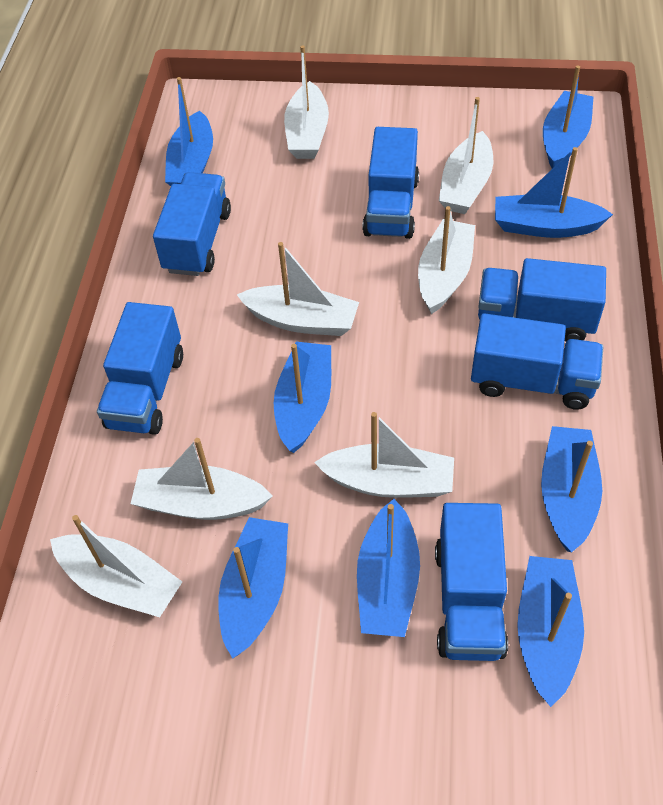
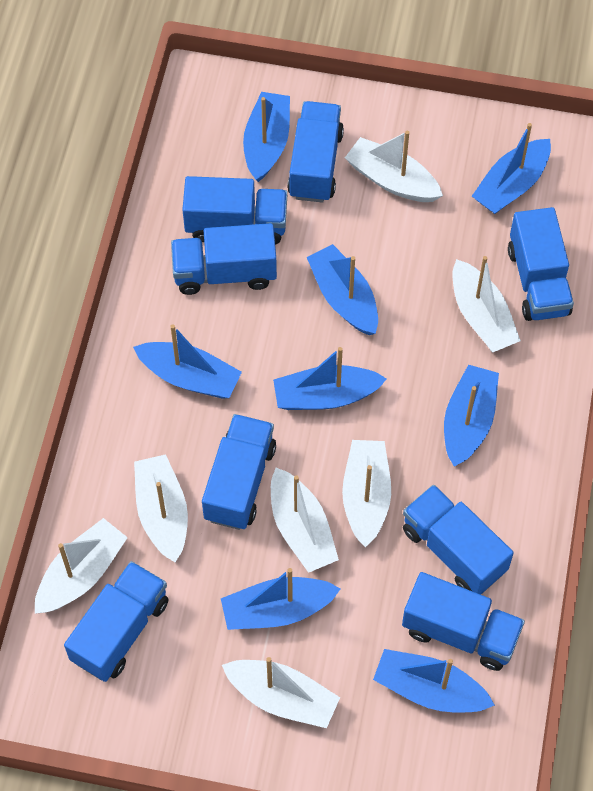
blue truck: [97,302,183,435] [153,172,231,276] [362,127,419,239] [435,503,508,661] [471,313,603,410] [478,258,606,342] = 6 -> [64,561,168,682] [171,223,277,295] [182,176,287,245] [202,414,276,530] [287,101,344,203] [402,572,525,671] [403,485,514,595] [508,207,574,321] = 8

